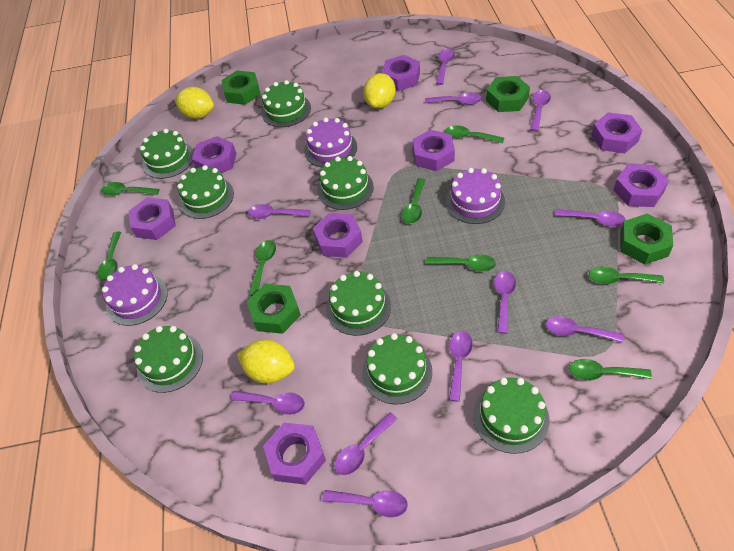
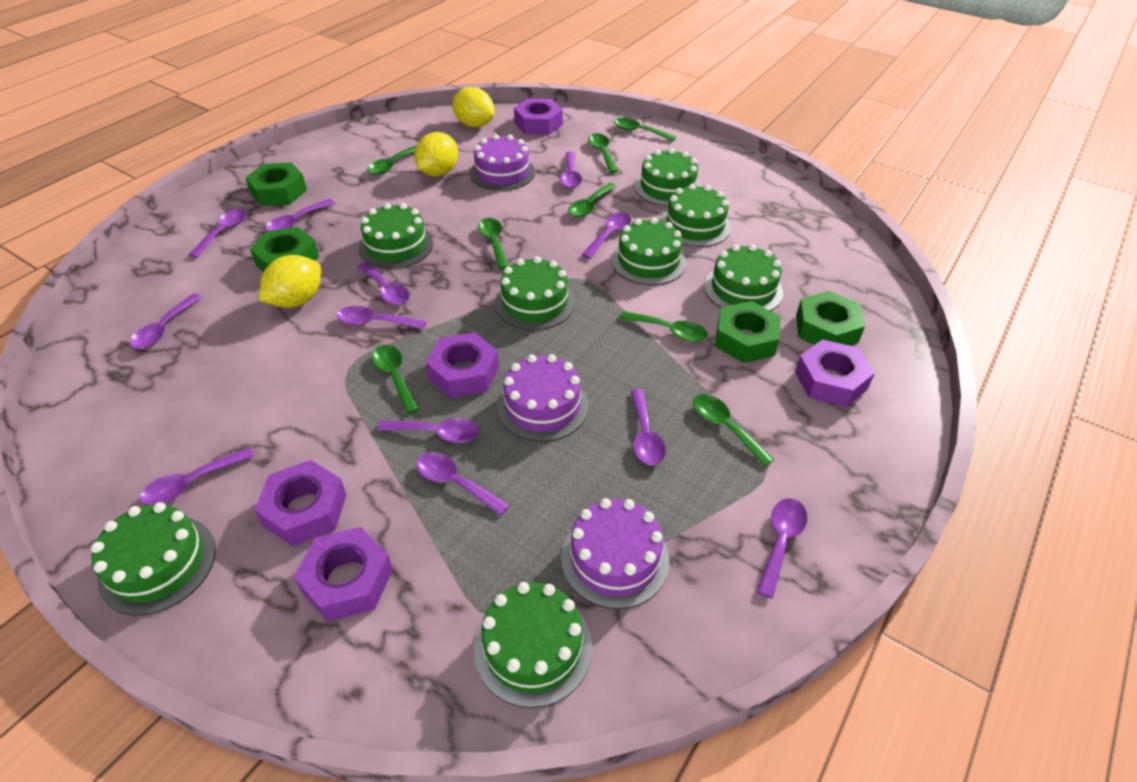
purple nut: [129,197,176,240] [192,136,237,173] [263,423,326,485] [313,213,363,258] [382,55,420,91] [413,129,455,171] [591,112,642,153] [614,164,669,207] = 8 -> [255,460,347,546] [294,527,393,622] [426,333,499,398] [514,98,563,135] [795,339,875,407] = 5
purple spoon: [231,391,305,415] [248,204,311,219] [322,490,408,517] [334,412,398,475] [425,93,482,105] [436,48,455,85] [449,331,473,402] [494,271,516,334] [530,90,551,131] [546,316,624,343] [555,209,626,227] = 11 -> [130,294,202,349] [140,447,254,505] [189,208,247,258] [265,199,335,231] [337,306,427,330] [357,262,410,305] [377,418,479,443] [416,452,510,516] [560,152,582,188] [582,213,631,259] [631,389,666,465] [756,498,808,598] = 12

